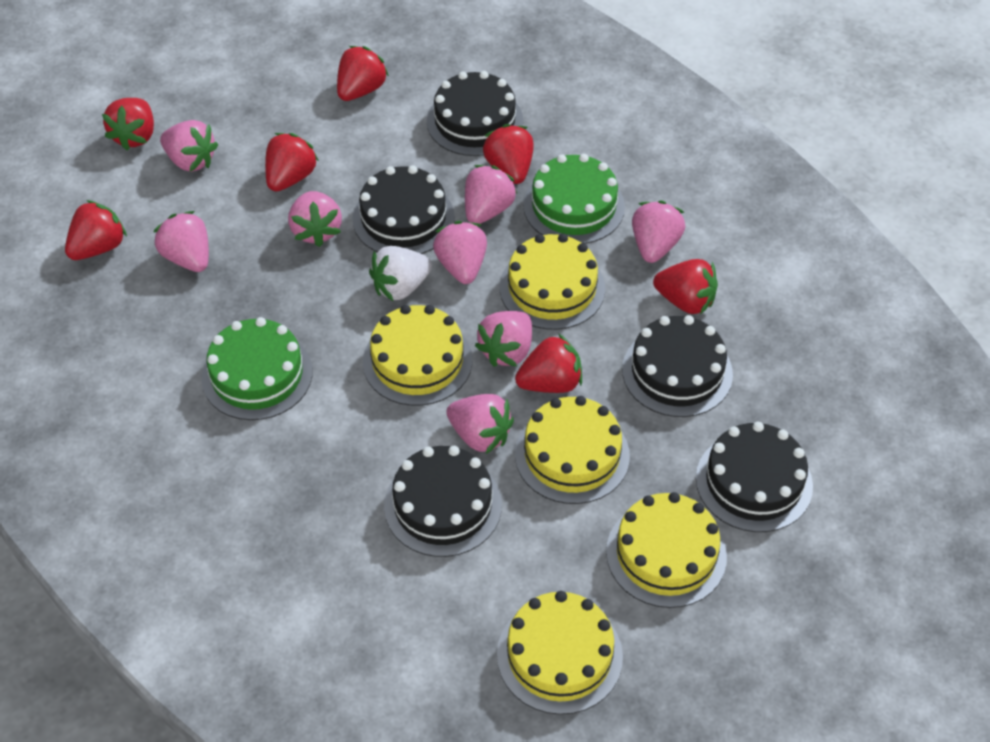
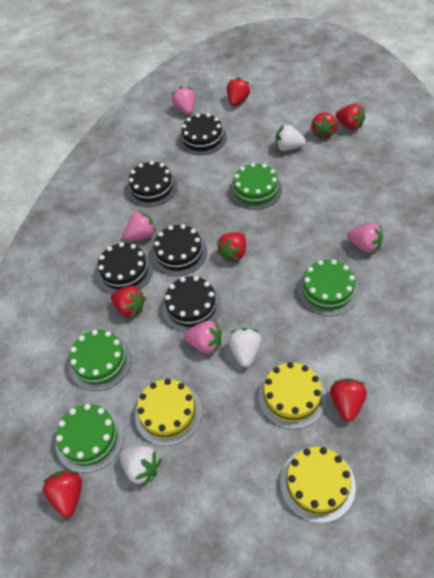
green cake: [201,317,313,420] [523,154,625,244] = 2 -> [56,404,124,473] [69,330,132,391] [230,163,282,210] [297,259,359,316] = 4
pink strawberry: [153,211,209,272] [160,120,218,172] [288,191,342,247] [433,221,487,284] [446,394,514,454] [465,165,517,224] [475,311,532,367] [632,200,685,263] = 8 -> [123,210,156,241] [172,87,195,115] [184,321,222,354] [347,223,383,253] = 4
white strawberry: [369,246,432,301] = 1 -> [120,446,161,487] [228,328,262,367] [276,125,306,151] = 3
yellow cake: [363,305,472,406] [497,591,623,715] [500,233,605,330] [515,396,630,504] [606,492,727,608] = 5 -> [135,379,202,446] [258,362,327,429] [280,447,356,523] = 3

